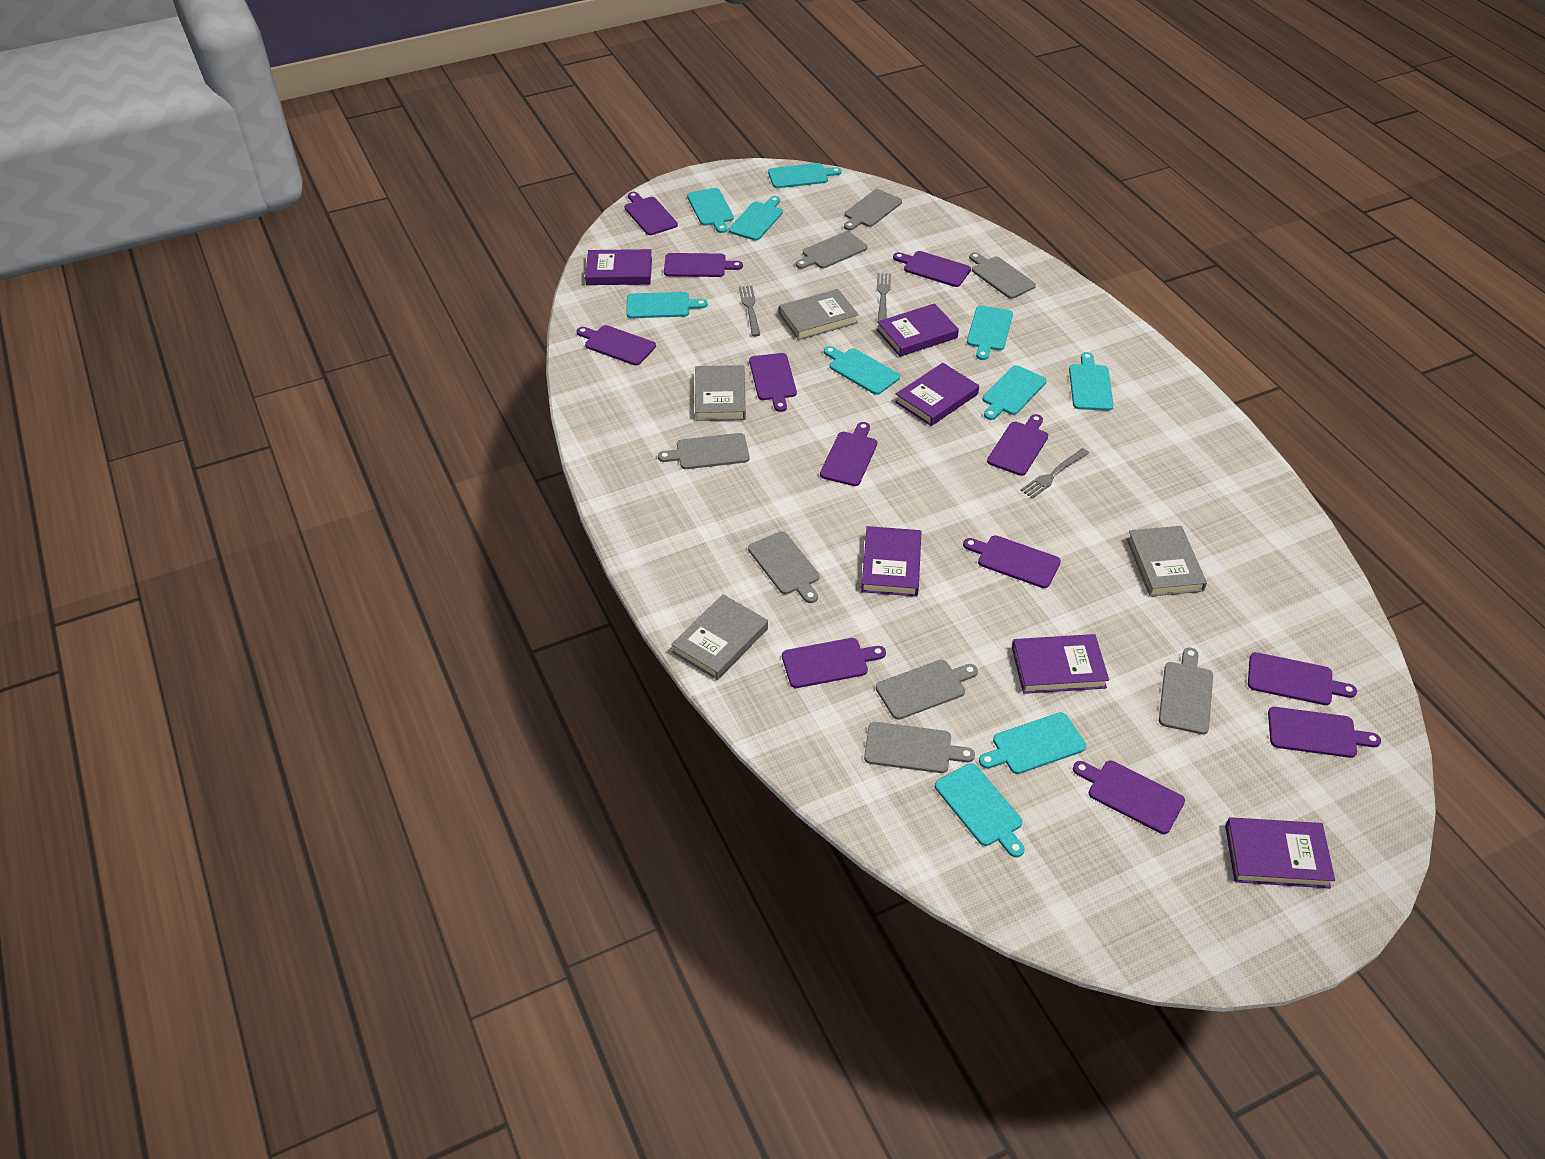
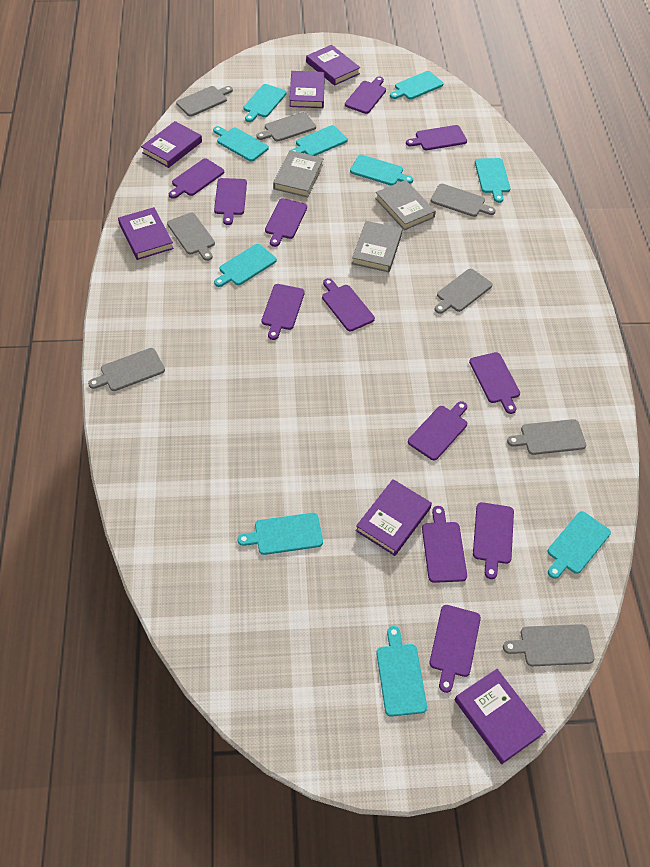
grey book: [671,594,768,680] [695,365,746,421] [779,289,859,340] [1127,526,1207,597] = 4 -> [273,150,324,197] [352,221,402,272] [375,180,436,230] = 3
grey fork: [739,286,760,336] [877,273,891,321] [1020,448,1089,499] = 3 -> none = 0

